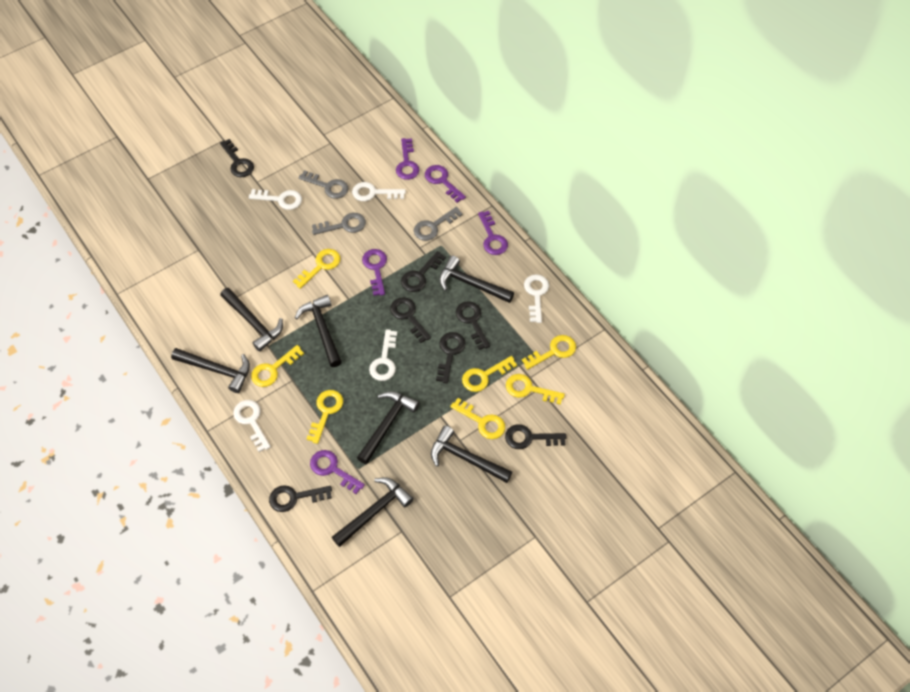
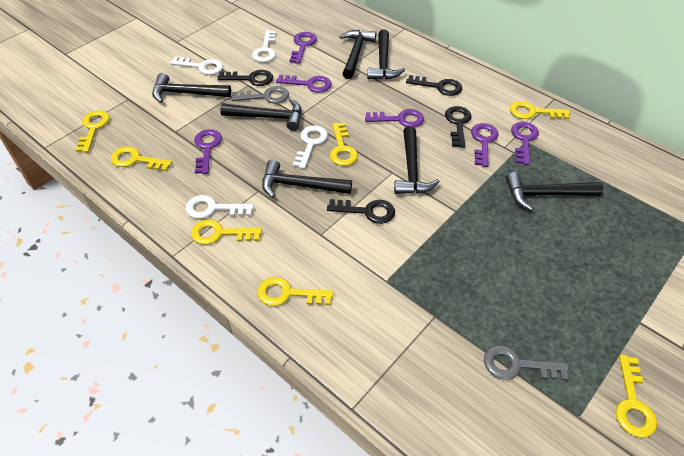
black key: [220,139,254,177] [269,485,332,512] [390,297,431,343] [401,251,446,292] [436,332,466,383] [456,301,490,350] [505,424,567,449] = 7 -> [217,70,273,86] [327,199,395,224] [406,75,462,96] [445,106,471,148] = 4
grey key: [299,170,348,199] [312,213,366,235] [414,207,463,241] = 3 -> [232,86,289,104] [484,345,569,380] = 2
purple key: [310,450,365,494] [362,249,387,296] [396,138,419,180] [425,165,466,203] [478,211,508,255] = 5 -> [194,129,222,174] [276,74,332,93] [289,32,317,64] [365,109,424,127] [471,123,499,167] [511,122,539,165] = 6
white key: [233,400,271,452] [249,189,302,210] [352,182,406,201] [369,329,397,381] [524,274,549,323] = 5 -> [170,57,223,75] [186,195,254,219] [252,30,276,62] [293,125,328,169] = 4

